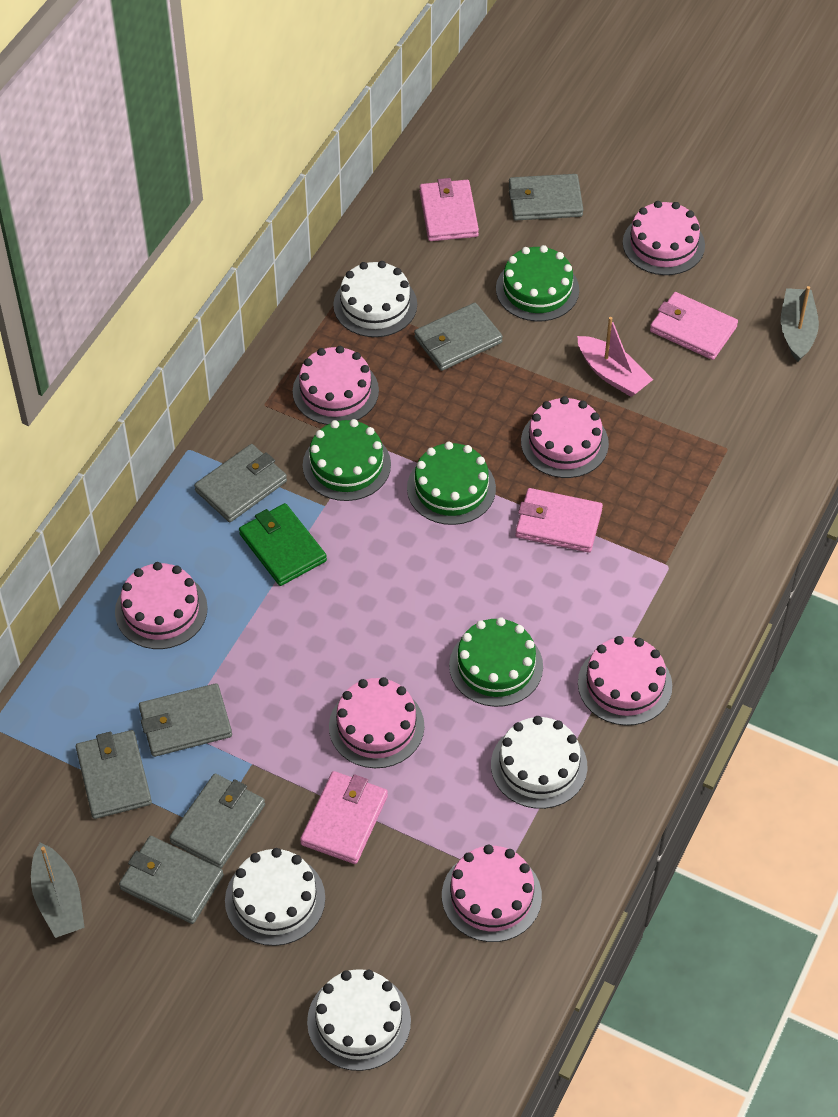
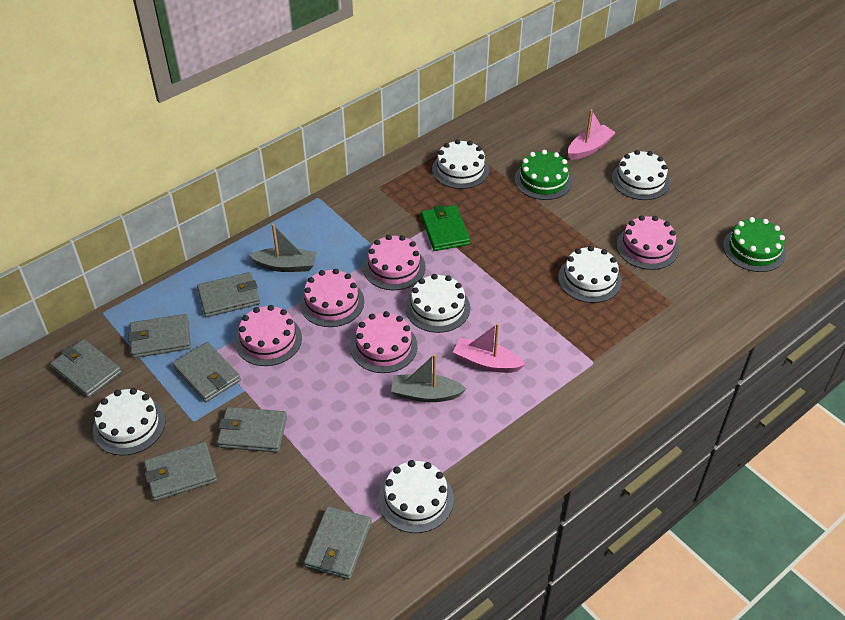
green cake: [303,419,391,501] [407,442,496,525] [449,617,543,707] [496,245,579,321] = 4 -> [515,150,573,200] [723,217,786,272] = 2
pink boat: [577,317,653,397] = 1 -> [453,323,525,373] [568,109,616,160] = 2
pink cake: [115,562,208,649] [293,346,379,425] [329,677,424,768] [442,845,542,942] [521,396,609,478] [578,636,672,726] [623,201,705,275] = 7 -> [235,305,302,366] [300,269,364,327] [351,311,418,373] [363,235,426,290] [616,215,679,270] = 5
pink wallet: [300,771,388,864] [420,178,479,241] [515,488,603,553] [650,292,738,360] = 4 -> none = 0
white cake: [225,848,325,946] [307,969,411,1071] [333,261,417,337] [491,716,588,809] = 4 -> [93,388,166,456] [378,460,454,533] [405,274,470,333] [432,139,489,189] [558,246,622,303] [612,150,670,200] = 6

